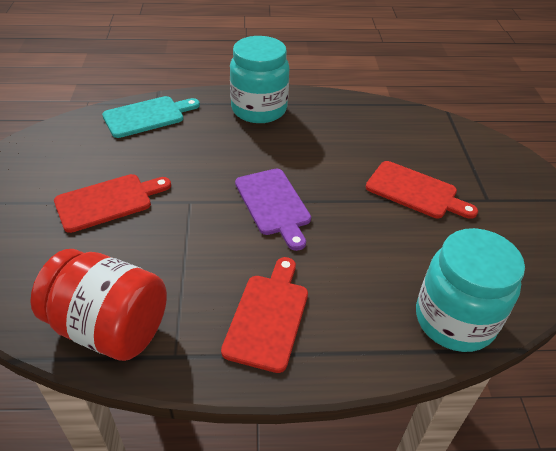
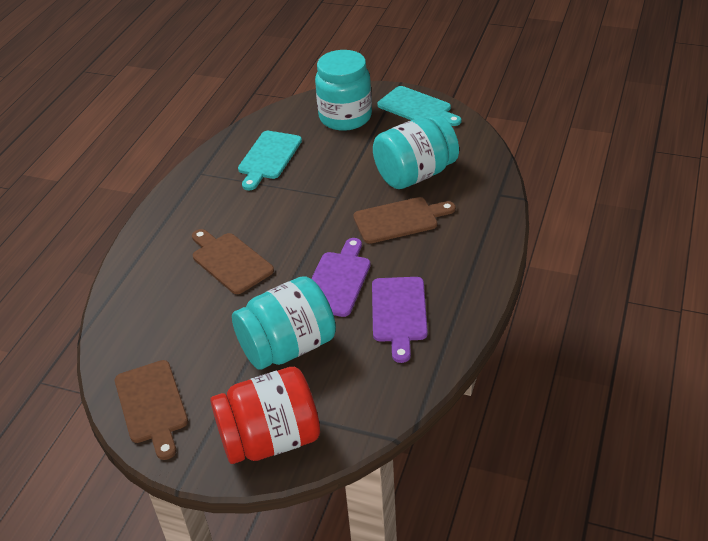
brown cutting board: none = 0 -> [115,360,188,460] [192,229,274,294] [353,197,456,244] = 3
purple cutting board: [235,169,311,251] = 1 -> [311,238,371,317] [372,277,428,363] = 2
red cutting board: [54,174,171,233] [221,257,308,373] [366,161,478,219] = 3 -> none = 0
turquoise cutting board: [102,96,200,138] = 1 -> [238,131,302,190] [377,86,461,126] = 2
turquoise jar: [230,36,289,123] [416,228,525,352] = 2 -> [232,276,336,370] [315,50,372,131] [373,115,459,189] = 3

